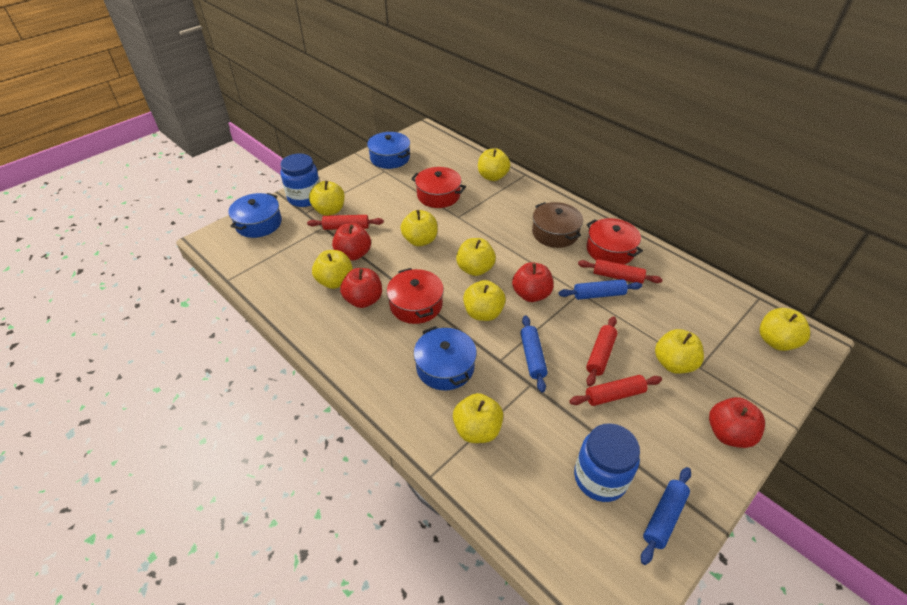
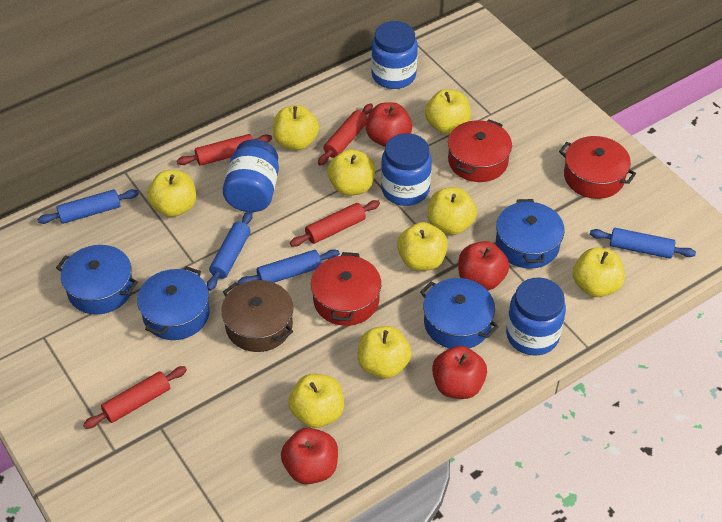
blue jar: [280,154,320,207] [574,423,640,502] = 2 -> [223,139,279,212] [371,21,418,89] [381,133,432,206] [506,278,566,356] = 4
blue pot: [229,193,282,238] [367,132,411,169] [414,326,477,390] = 3 -> [56,245,138,314] [137,266,210,340] [420,278,499,349] [496,199,565,269] = 4
blue rolling pin: [520,315,548,393] [558,279,642,300] [641,467,691,565] = 3 -> [37,189,139,224] [207,211,253,291] [238,249,340,284] [590,228,696,259] = 4

